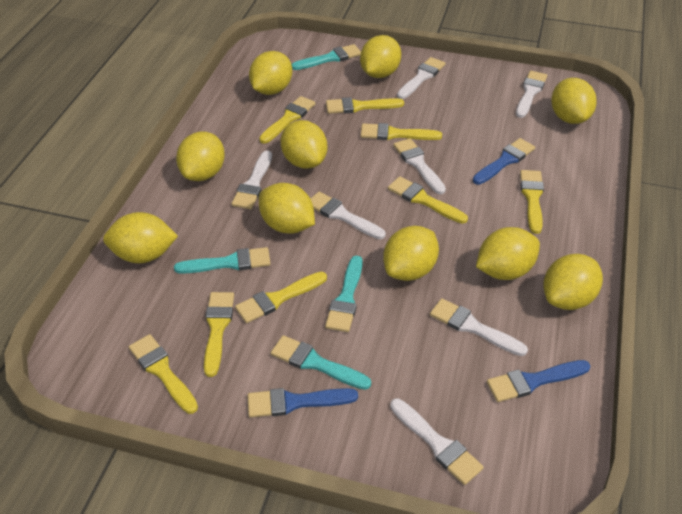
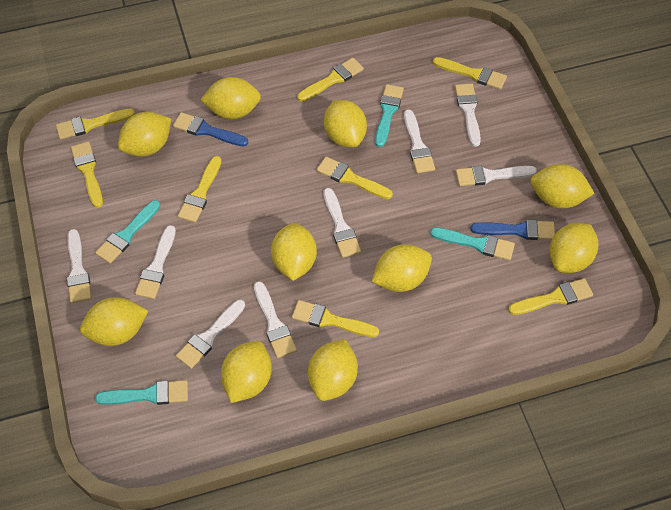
blue brush: [247,388,358,417] [473,138,535,185] [487,360,591,402] = 3 -> [173,112,248,146] [471,219,555,240] = 2
white brush: [231,151,272,209] [310,192,386,240] [390,398,484,485] [393,138,446,194] [397,57,446,99] [430,298,528,356] [516,71,547,118] = 7 -> [67,229,91,303] [135,225,176,299] [176,300,245,369] [254,281,297,358] [323,188,361,258] [404,109,435,173] [455,84,481,147] [456,166,537,186] = 8

